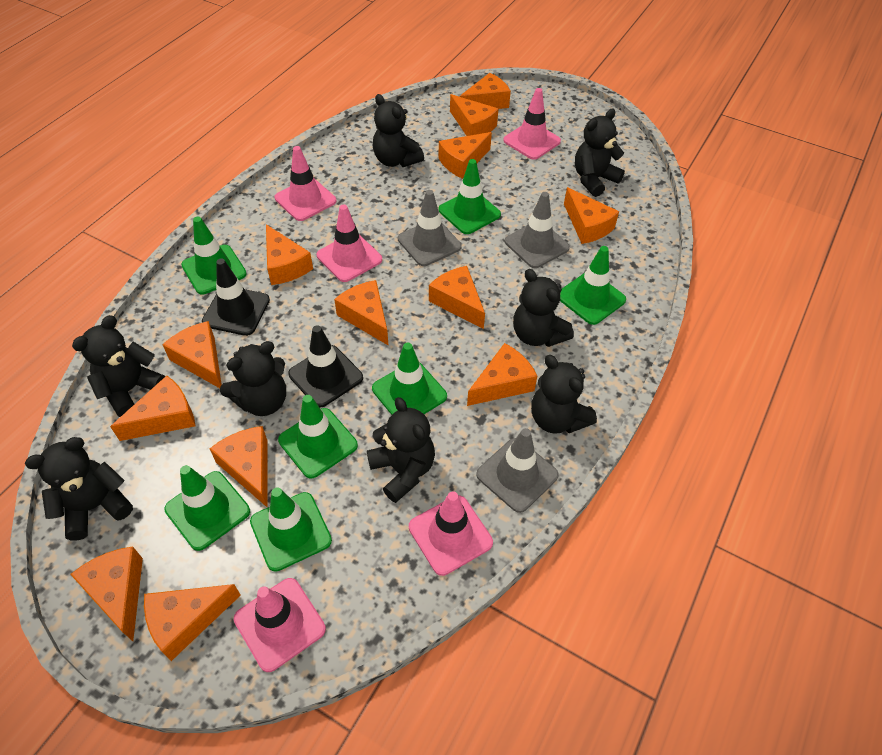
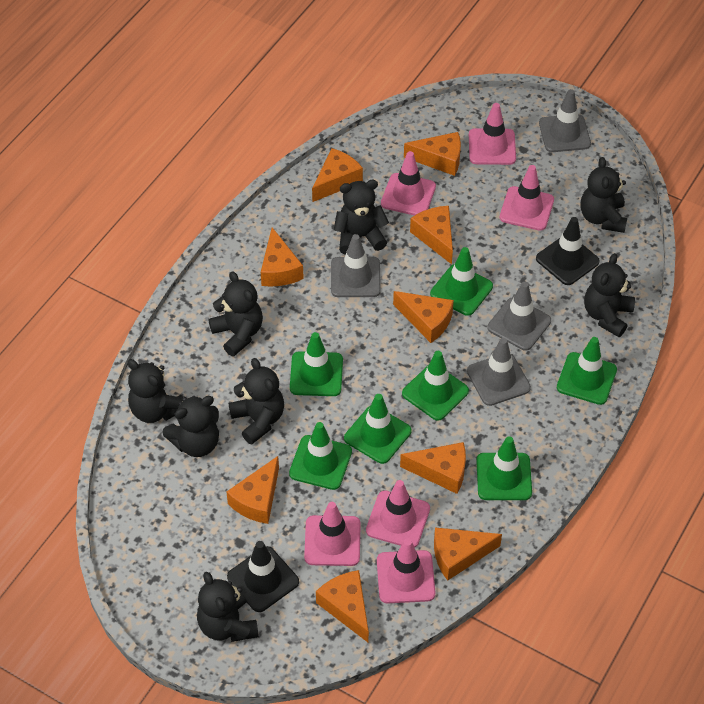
grey traffic cone: [398,190,461,266] [476,428,559,513] [505,192,570,268] = 3 -> [331,234,381,297] [467,338,531,406] [487,282,551,351] [539,89,591,152] = 4
orange cheese: [70,546,143,641] [110,376,196,441] [144,584,241,661] [162,321,222,388] [210,426,267,507] [266,224,313,285] [334,280,388,345] [429,266,485,329] [439,132,492,179] [450,94,498,136] [460,73,511,109] [467,343,537,406] [564,187,619,244] = 13 -> [226,456,279,524] [261,228,304,286] [312,148,363,202] [316,570,369,643] [393,291,454,343] [400,442,466,494] [404,132,461,176] [410,206,453,264] [434,527,502,581] = 9
pink traffic cone: [234,578,326,672] [274,146,336,221] [317,204,382,282] [409,491,493,576] [503,88,561,160] = 5 -> [304,502,361,566] [366,480,430,548] [377,538,436,603] [381,151,436,216] [469,103,516,165] [500,165,554,231] = 6

